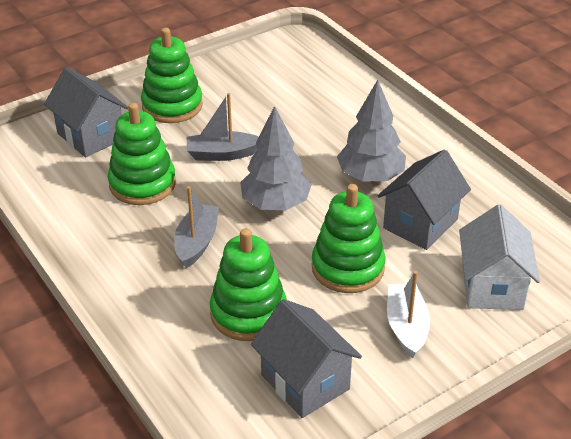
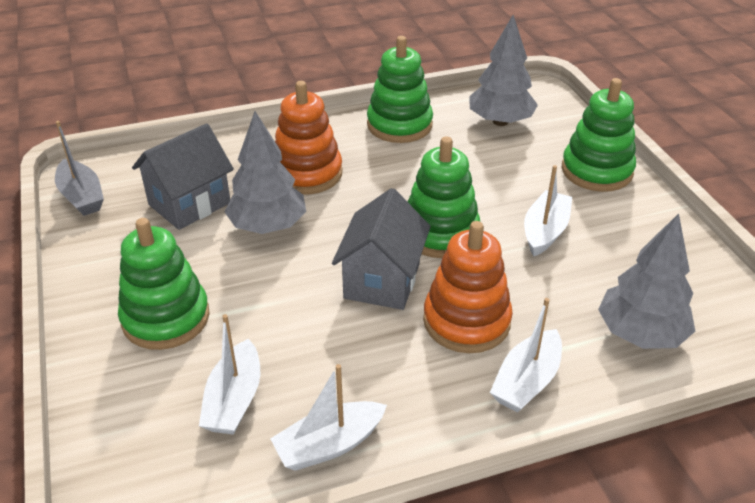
grey boat: [174,186,219,268] [187,93,259,161] = 2 -> [55,121,104,216] = 1
grey house: [44,67,128,157] [251,299,362,418] [377,149,471,250] = 3 -> [132,123,234,230] [332,188,431,310] = 2
grey tree: [240,106,312,210] [337,80,406,182] = 2 -> [225,111,306,234] [469,15,538,126] [598,213,695,349] = 3
orange stacking toy: none = 0 -> [275,81,343,195] [423,221,513,353] = 2
white boat: [387,271,430,358] = 1 -> [199,314,260,435] [270,364,387,471] [490,298,562,413] [524,165,572,257] = 4
white house: [459,204,540,310] = 1 -> none = 0

